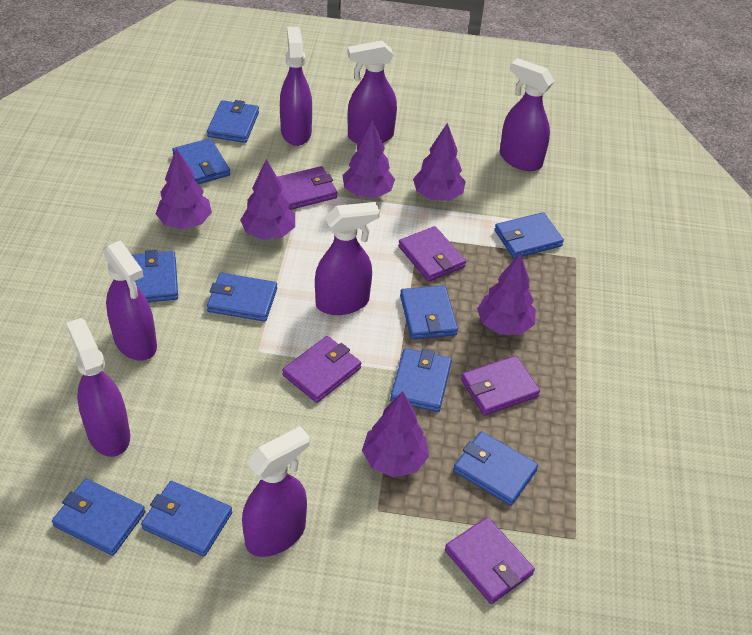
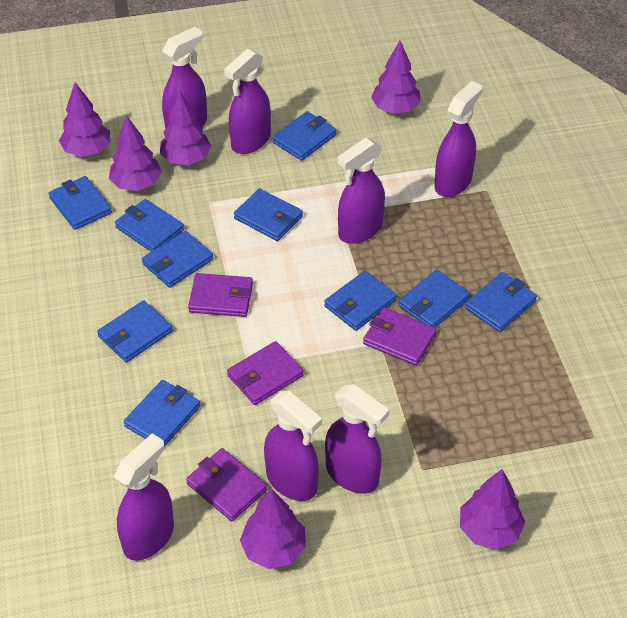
purple wallet: [277,166,338,210] [282,336,361,403] [398,226,466,282] [445,517,535,604] [461,355,540,416] = 5 -> [186,448,268,521] [188,273,253,317] [227,341,304,405] [363,308,437,366] = 4

